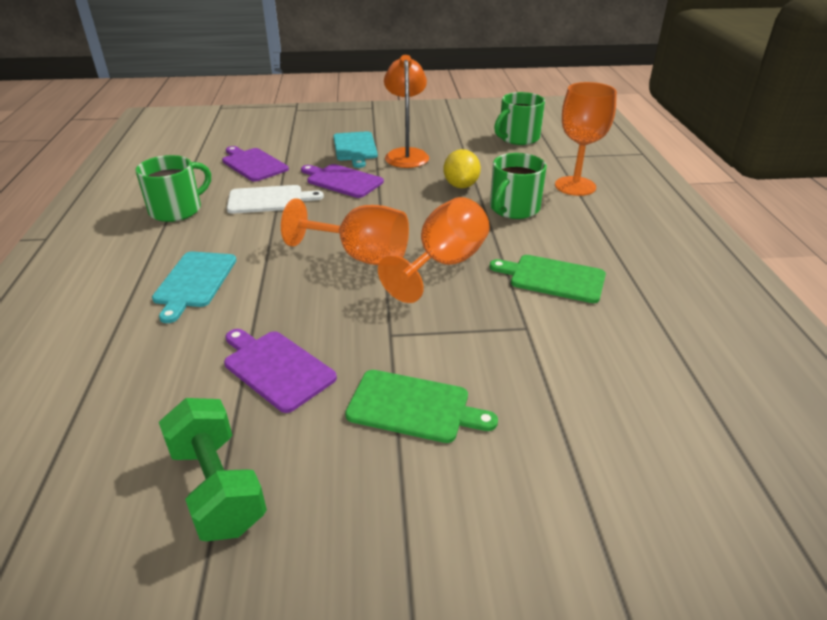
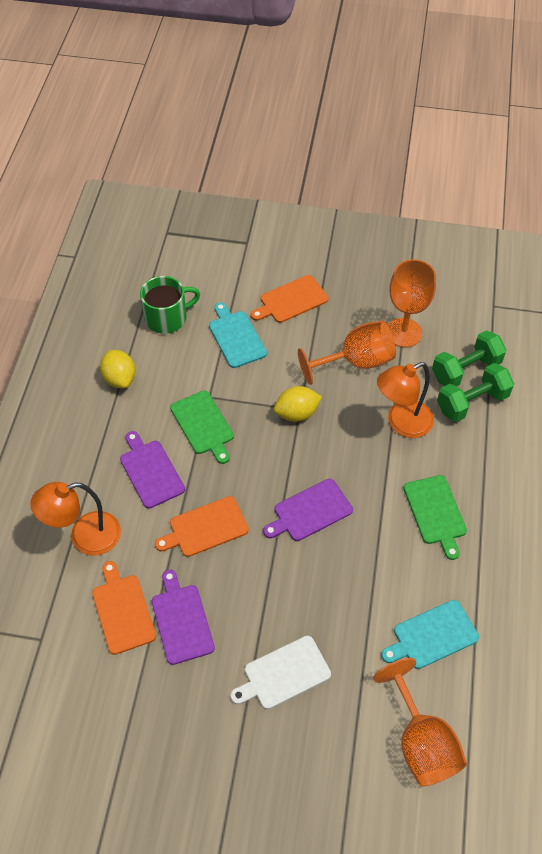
green dumbbell: [159,398,267,541] = 1 -> [432,330,506,387] [437,363,514,422] = 2
green mug: [135,155,211,222] [490,153,547,219] [494,92,545,145] = 3 -> [140,276,200,334] = 1
orange cutting board: none = 0 -> [92,561,156,655] [155,496,249,557] [251,275,329,323] = 3
orange lamp: [384,55,429,168] = 1 -> [30,482,121,556] [377,362,434,438] = 2
yellow lemon: [443,149,481,188] = 1 -> [100,350,136,388] [274,386,322,422] = 2

